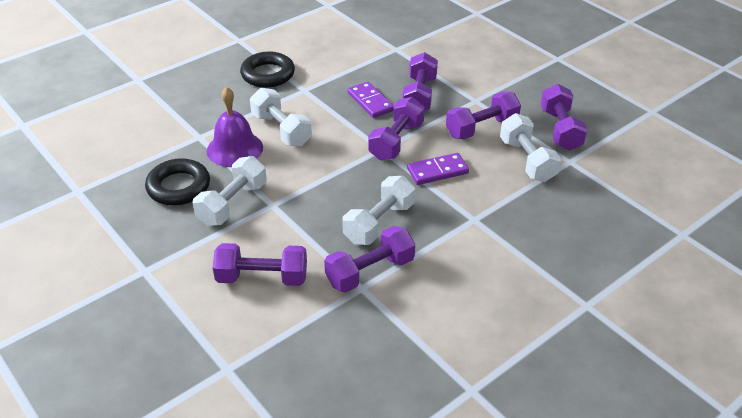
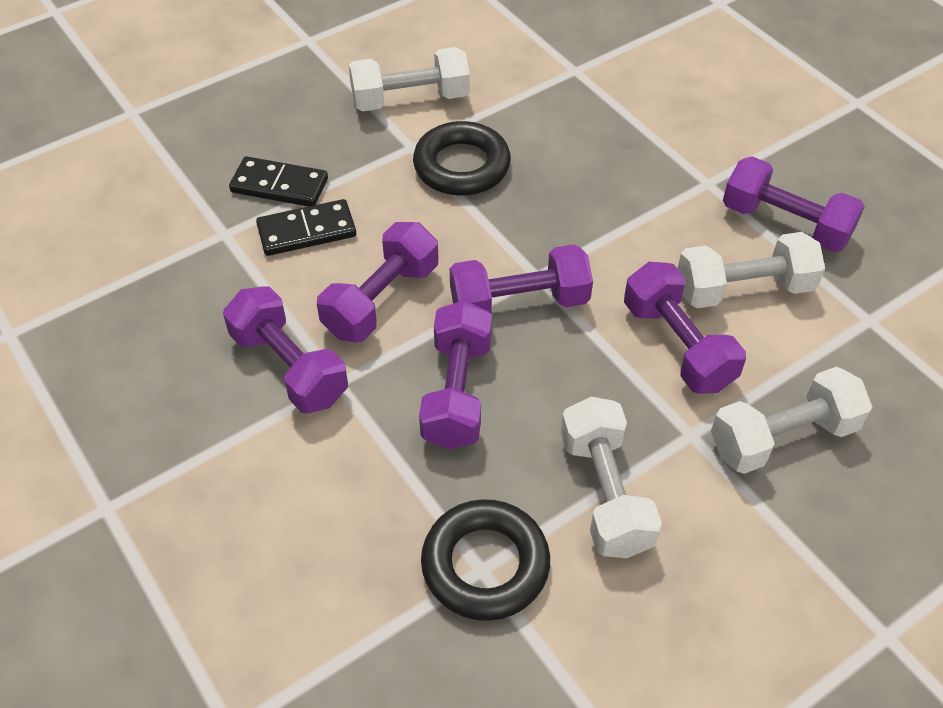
black domino: none = 0 -> [229,156,328,207] [256,199,356,256] = 2
purple bell: [207,87,263,167] = 1 -> none = 0
purple domino: [347,81,394,118] [407,153,469,185] = 2 -> none = 0

